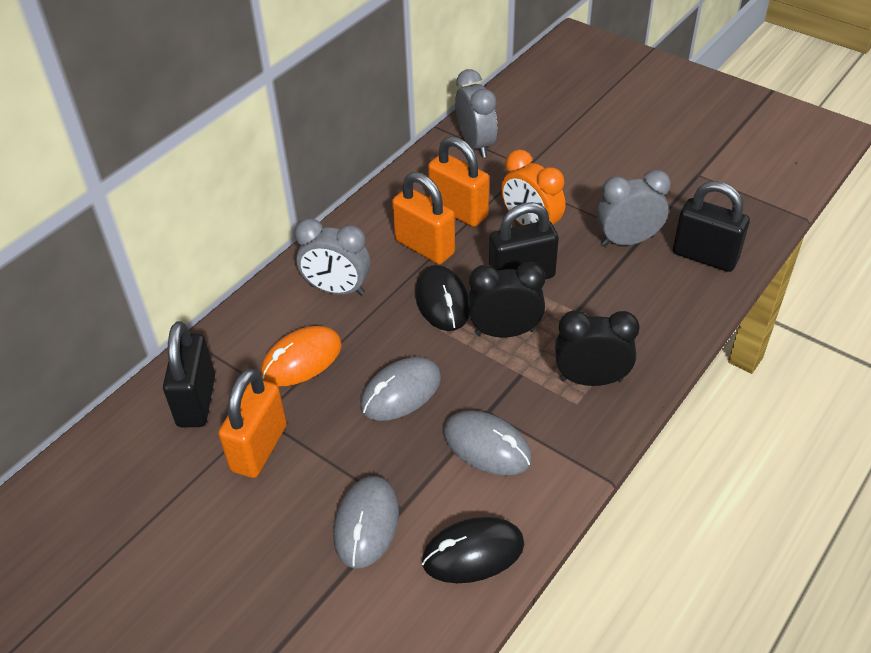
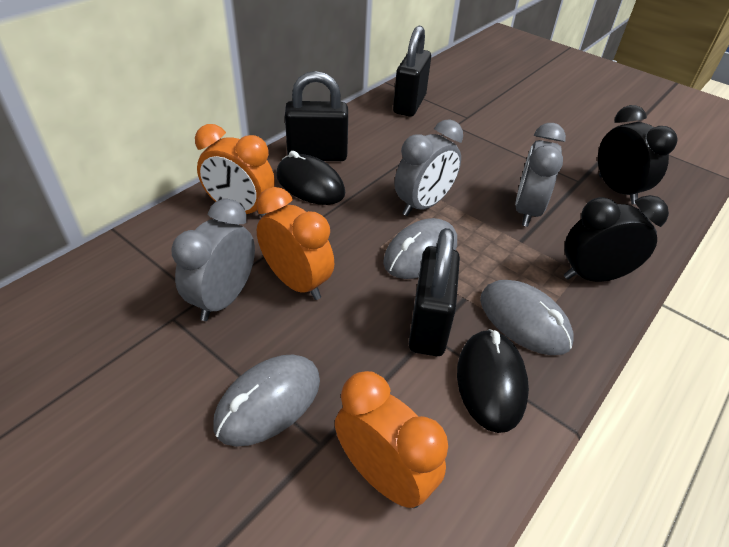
orange clock: [501,149,566,226] = 1 -> [195,124,275,217] [257,187,334,300] [335,371,448,508] = 3
orange mouse: [261,326,342,386] = 1 -> none = 0
orange padlock: [218,369,287,478] [392,172,455,264] [428,136,489,227] = 3 -> none = 0

